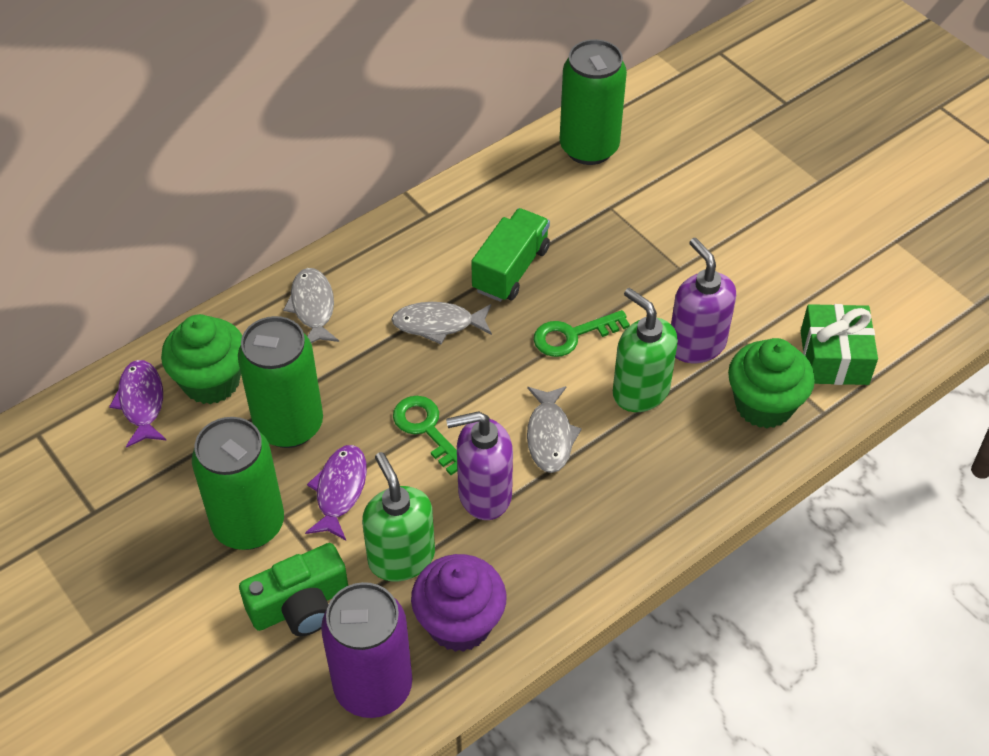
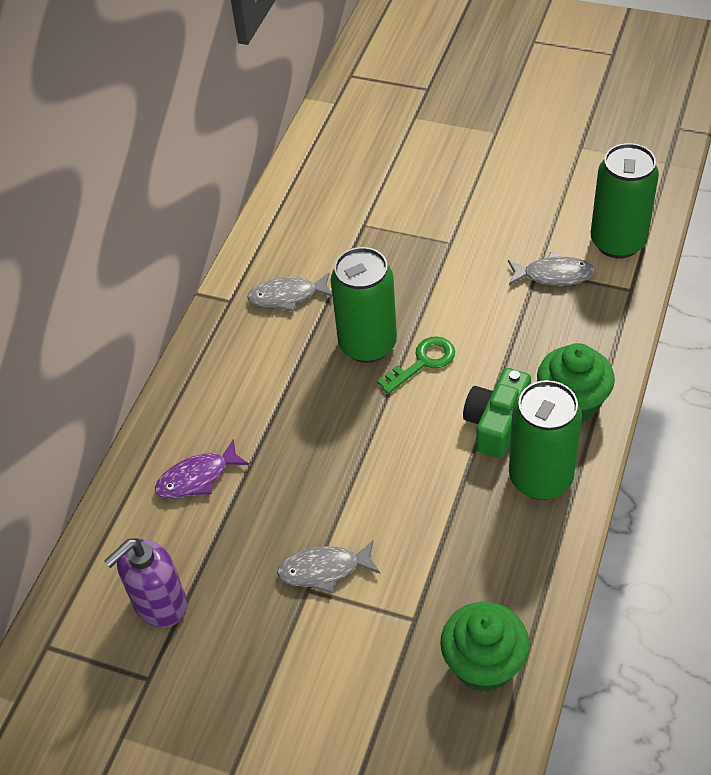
green gift: [801,304,878,385] = 1 -> none = 0
green key: [393,396,457,475] [534,310,630,357] = 2 -> [377,336,455,394] = 1
green soap dispenser: [362,452,435,582] [613,288,678,412] = 2 -> none = 0
green truck: [471,208,550,302] = 1 -> none = 0
purple can: [321,582,412,718] = 1 -> none = 0
purple cupcake: [411,554,506,652] = 1 -> none = 0
purple fish: [109,360,166,448] [305,445,367,540] = 2 -> [155,439,249,499] = 1
purple soap dispenser: [446,411,513,520] [671,238,736,363] = 2 -> [104,538,187,628] = 1

